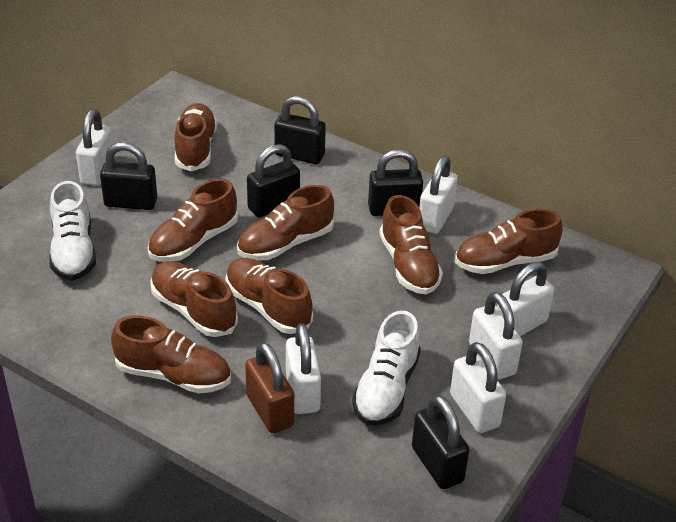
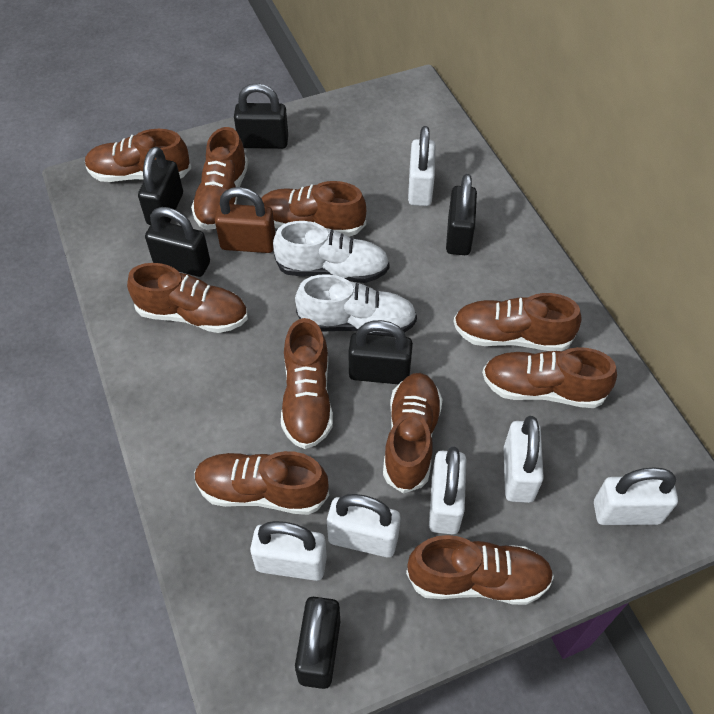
black padlock: [100,142,157,210] [247,144,300,218] [274,96,326,164] [368,149,423,216] [412,395,469,489] = 5 -> [138,147,183,225] [145,207,210,277] [234,83,288,149] [295,597,340,689] [348,320,413,384] [446,174,477,255] = 6
brown shoe: [111,316,231,393] [147,179,238,262] [150,261,238,337] [175,103,217,171] [226,258,313,334] [237,185,334,260] [379,195,443,294] [455,209,563,274] = 8 -> [85,129,191,182] [127,263,248,333] [191,127,248,230] [194,451,329,515] [261,181,366,237] [281,318,333,449] [383,373,443,494] [406,535,554,605] [453,293,582,351] [482,347,617,408] = 10

